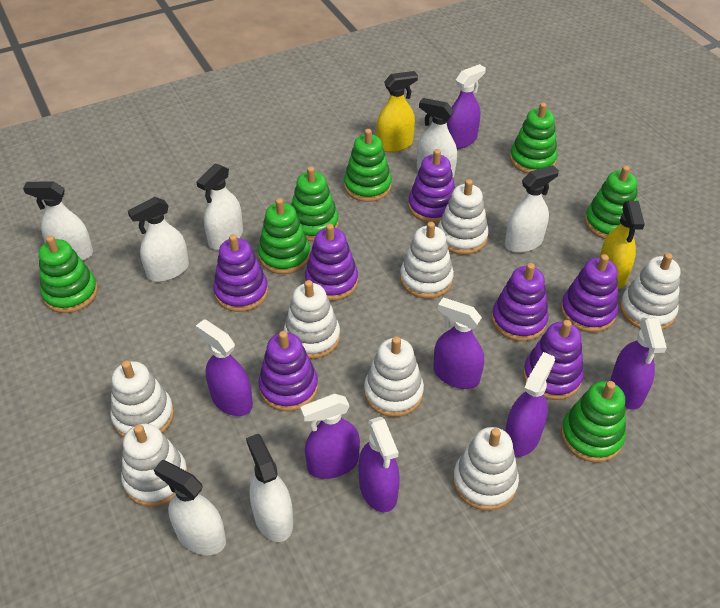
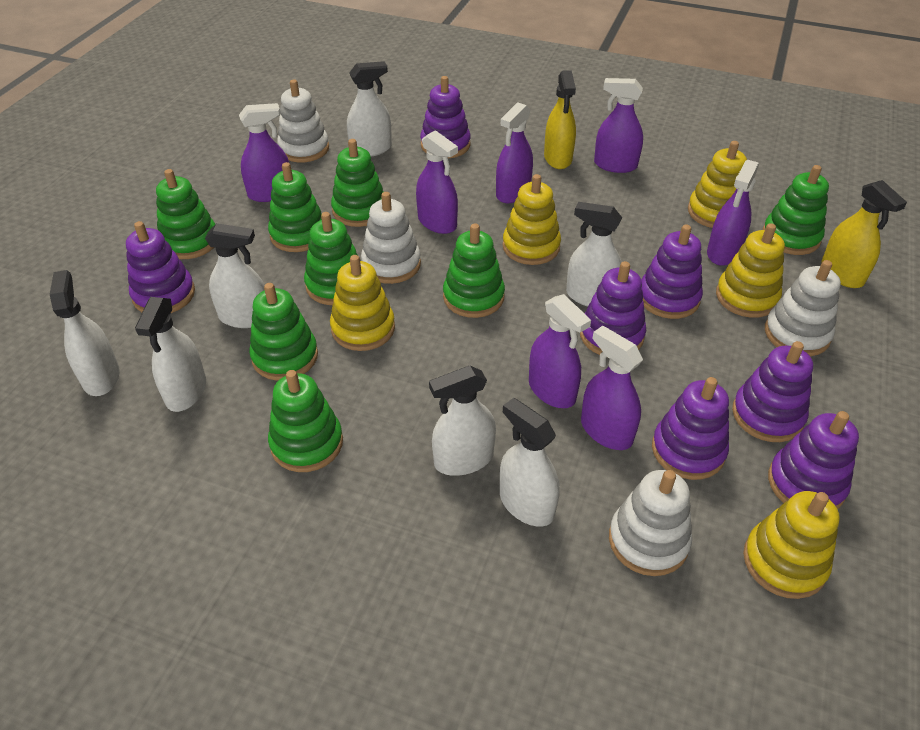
green stacking toy: [38,236,98,313] [258,198,310,274] [291,166,339,241] [344,129,392,202] [510,103,558,173] [561,381,626,463] [585,166,637,239] = 7 -> [156,169,215,259] [249,283,318,381] [268,162,322,252] [268,370,343,472] [304,212,357,305] [331,139,384,227] [443,224,505,318] [763,165,829,255] = 8
white stacking toy: [110,361,174,438] [121,423,188,507] [284,280,340,359] [364,336,424,417] [400,222,454,299] [438,179,489,255] [453,427,519,511] [620,253,680,330] = 8 -> [277,79,329,162] [361,192,421,284] [609,470,692,576] [765,260,841,357] = 4
yellow stacking toy: none = 0 -> [330,255,395,351] [502,174,561,265] [688,141,747,228] [716,223,785,318] [743,491,840,599] = 5

